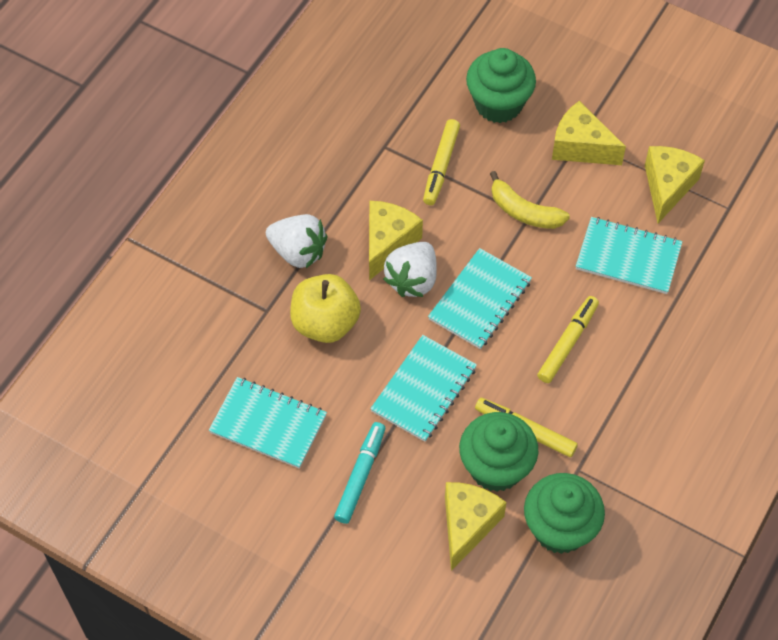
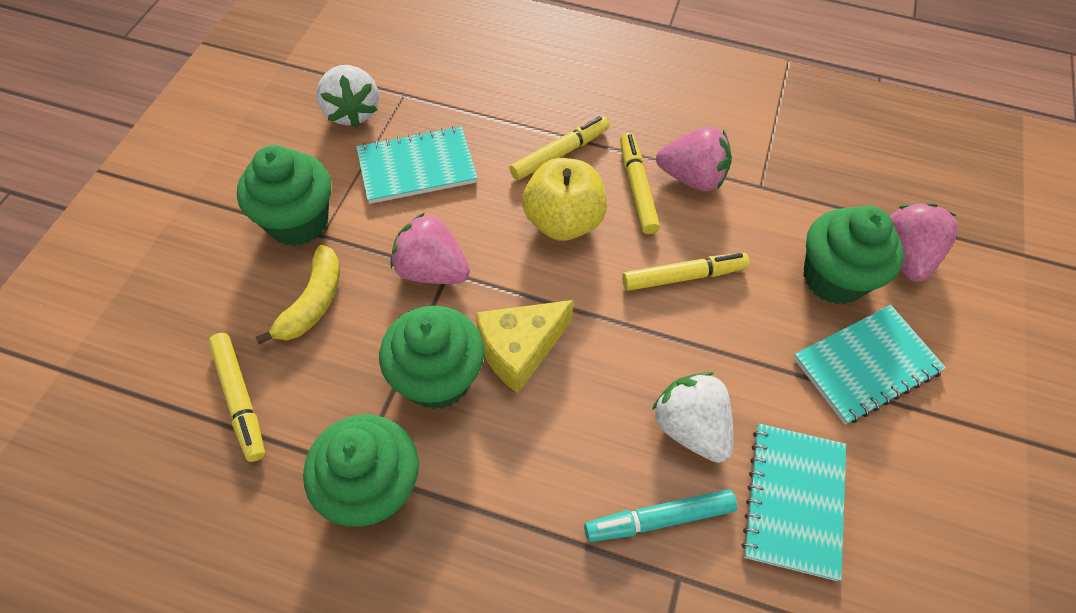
green cupcake: [459,412,538,492] [466,48,536,123] [524,473,605,554] = 3 -> [237,145,331,246] [303,415,419,527] [379,306,484,410] [803,206,904,304] = 4
pink strawberry: none = 0 -> [390,213,470,284] [656,127,732,191] [890,203,958,281] = 3
turquoise notebook: [209,377,327,469] [370,335,477,442] [428,248,532,349] [576,217,682,294] = 4 -> [356,126,477,204] [742,424,846,581] [793,305,946,425] = 3
yellow cheese: [369,201,423,280] [445,482,507,571] [552,101,626,165] [645,146,705,223] = 4 -> [476,300,574,393] = 1
yellow marker: [423,119,460,205] [475,398,578,457] [537,296,599,383] = 3 -> [208,333,265,462] [509,116,610,180] [620,133,660,234] [622,253,750,291] = 4

